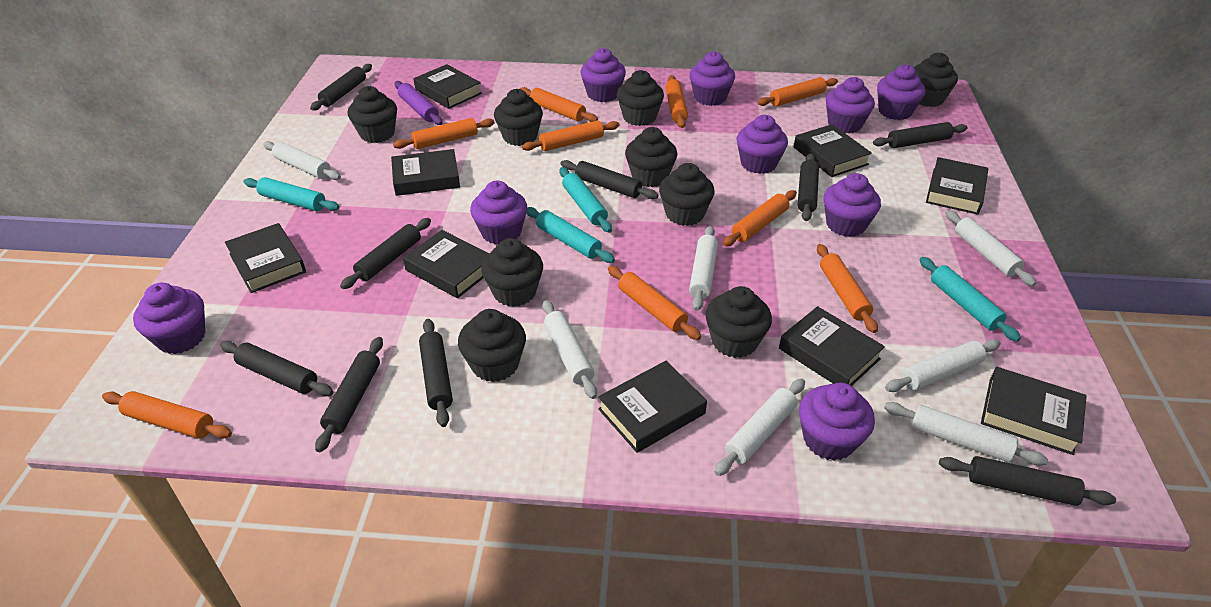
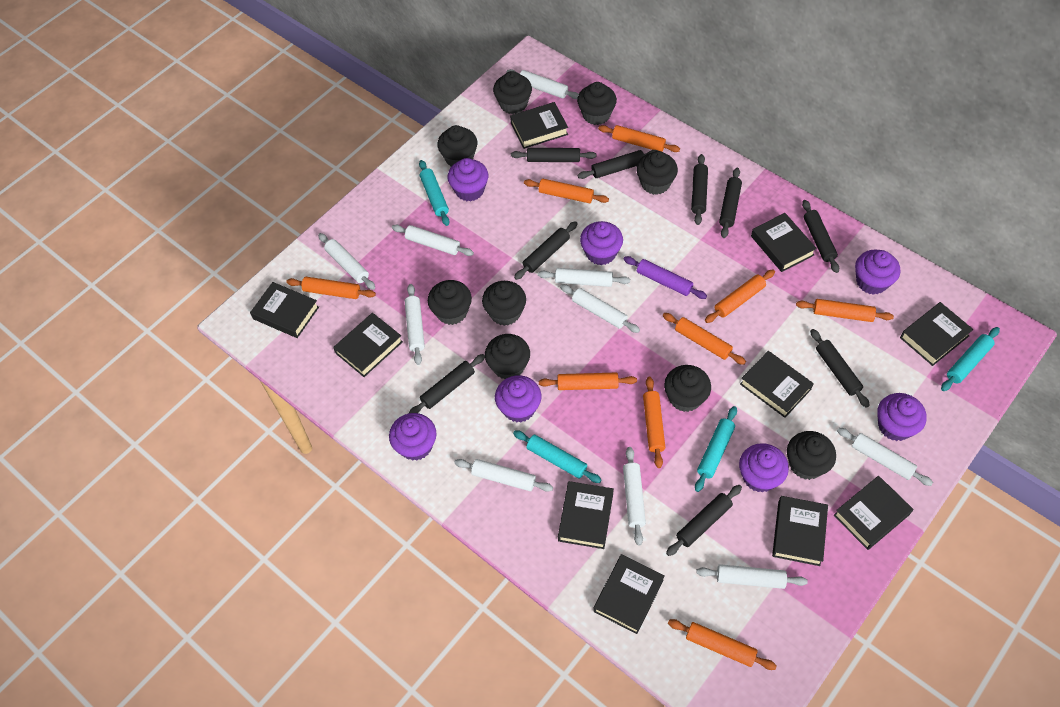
black book: [225,223,306,293] [391,149,460,196] [403,230,489,298] [414,64,482,109] [598,361,707,453] [779,306,885,386] [794,124,872,177] [926,157,988,215] [981,367,1087,455] = 9 -> [250,282,319,338] [333,313,403,377] [510,102,568,149] [558,481,614,549] [593,554,665,634] [740,351,814,418] [751,213,817,272] [772,496,828,566] [834,476,913,550] [900,302,974,366] = 10
purple cupcake: [133,283,205,354] [470,181,527,245] [580,48,626,102] [690,51,735,106] [737,115,788,174] [799,383,875,461] [823,173,881,237] [826,77,875,133] [877,65,926,120] = 9 -> [389,413,436,461] [448,158,488,202] [495,375,541,422] [580,221,623,265] [739,443,789,492] [855,250,900,295] [877,393,927,441] = 7
white rolling pin: [263,141,341,180] [542,300,597,399] [689,226,718,311] [715,379,805,476] [884,402,1048,466] [885,339,1001,392] [945,210,1036,286] = 7 -> [318,233,375,290] [392,224,474,256] [405,284,425,365] [454,459,553,492] [506,69,579,99] [538,268,630,287] [560,284,640,333] [623,447,646,545] [696,564,808,589] [837,428,933,486] = 10

